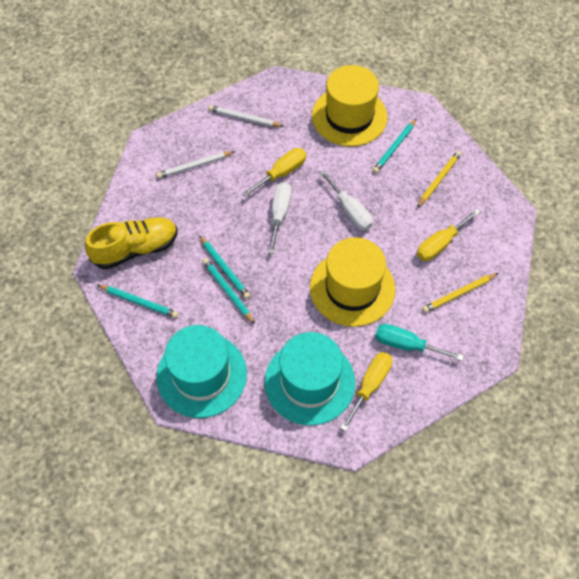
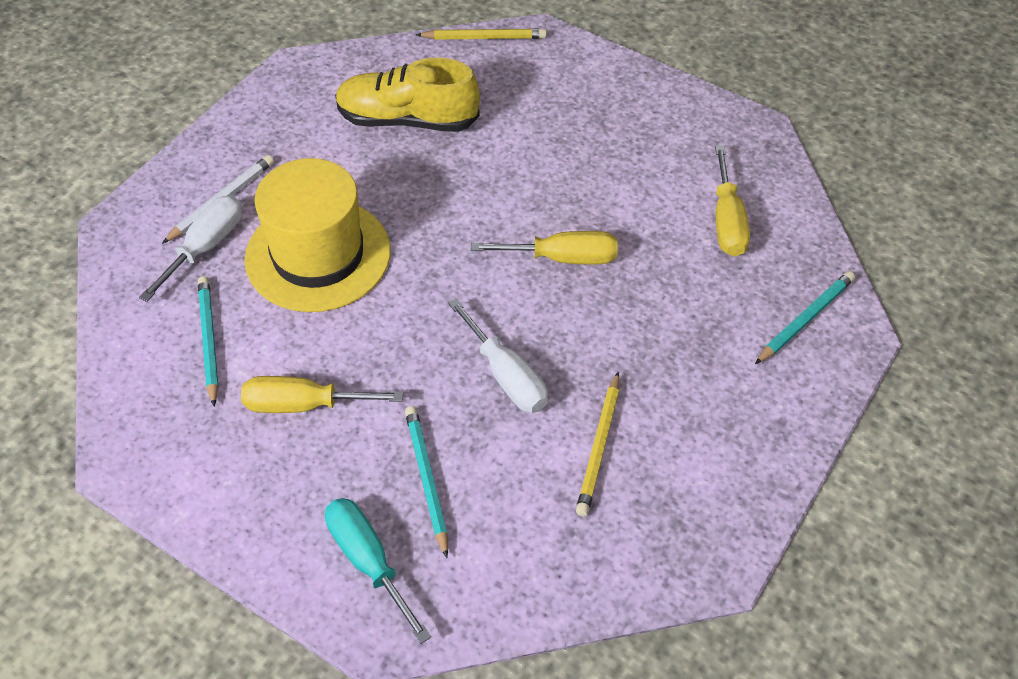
turquoise hat: [156,325,247,418] [265,332,355,425] = 2 -> none = 0
turquoise pencil: [98,285,178,318] [199,235,251,299] [202,258,255,324] [372,118,417,173] = 4 -> [198,276,219,407] [405,406,448,558] [755,271,855,364] = 3
white pencil: [156,151,235,178] [208,105,284,127] = 2 -> [162,155,274,244] = 1
yellow hat: [310,237,395,327] [312,65,387,147] = 2 -> [245,158,391,312] = 1

